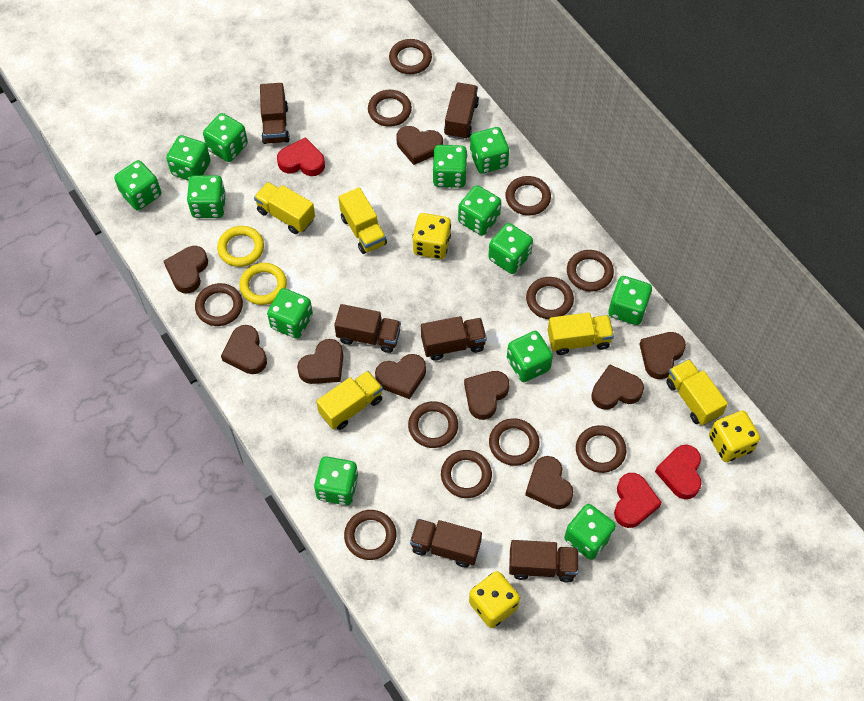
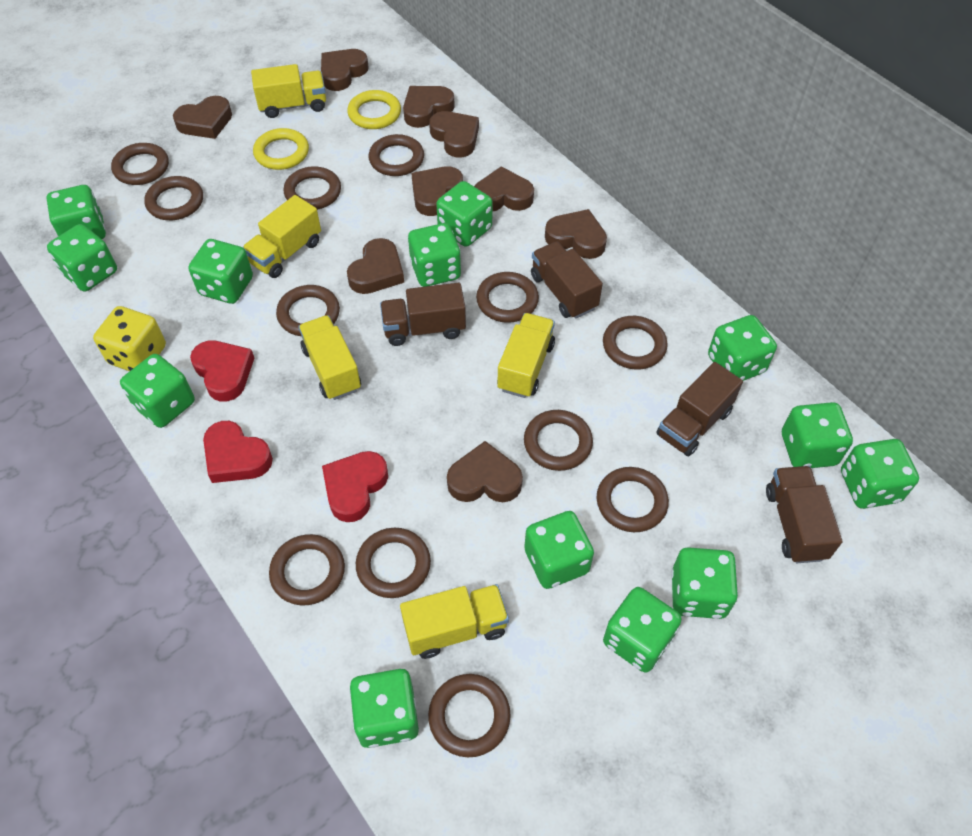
brown ring: [195,283,243,326] [344,510,396,560] [368,90,412,127] [389,39,432,74] [408,401,458,448] [441,450,492,498] [489,418,539,466] [506,176,551,215] [526,277,574,319] [567,250,614,292] [576,425,626,473] = 11 -> [111,143,169,185] [144,176,203,220] [269,534,345,605] [276,285,340,336] [283,166,341,210] [356,528,431,598] [369,134,424,176] [428,674,511,757] [476,272,539,323] [524,410,593,471] [597,467,669,532] [603,316,668,370] = 12
brown truck: [260,83,290,144] [334,304,401,353] [410,519,482,568] [421,316,487,361] [444,83,479,140] [509,540,579,582] = 6 -> [380,283,466,346] [531,241,603,318] [656,362,743,456] [766,466,842,563] = 4
yellow dice: [412,213,451,259] [469,571,520,628] [709,410,760,462] = 3 -> [93,306,166,371] = 1

